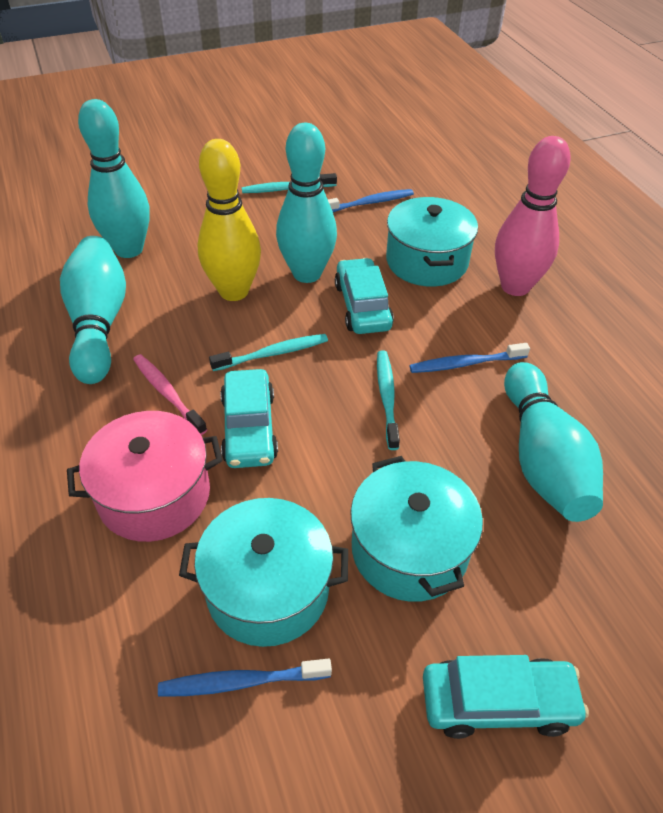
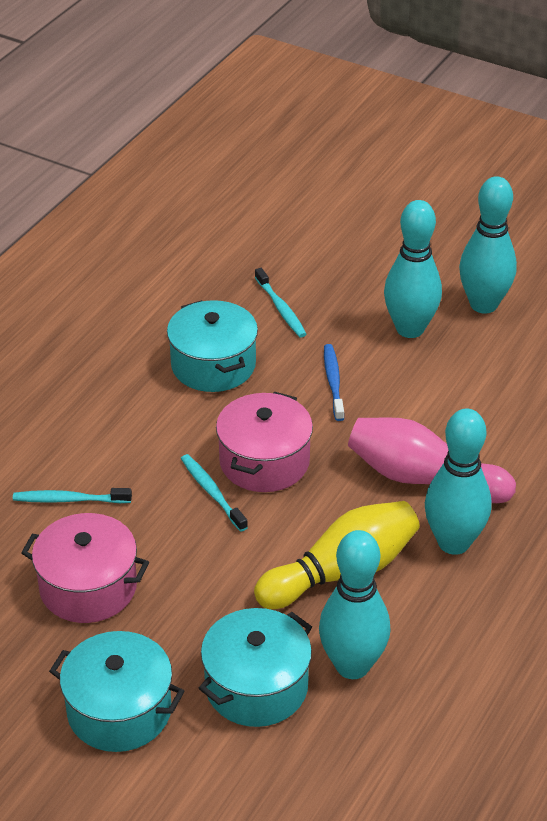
blue toothbrush: [158,658,332,697] [328,189,414,212] [409,343,530,373] = 3 -> [324,344,344,421] = 1
pink pot: [67,411,223,542] = 1 -> [21,513,149,623] [216,392,313,492] = 2
pink toothbrush: [133,354,207,435] = 1 -> none = 0
turquoise car: [220,369,278,468] [335,258,394,334] [423,655,589,739] = 3 -> none = 0

